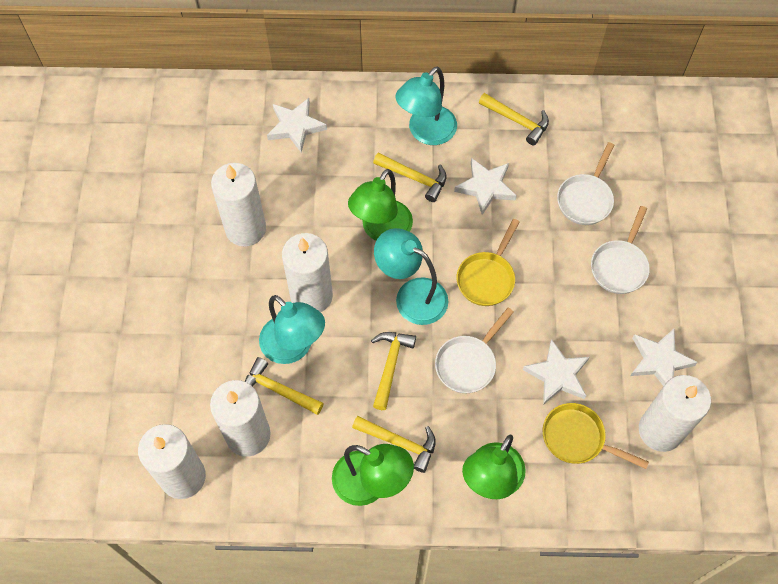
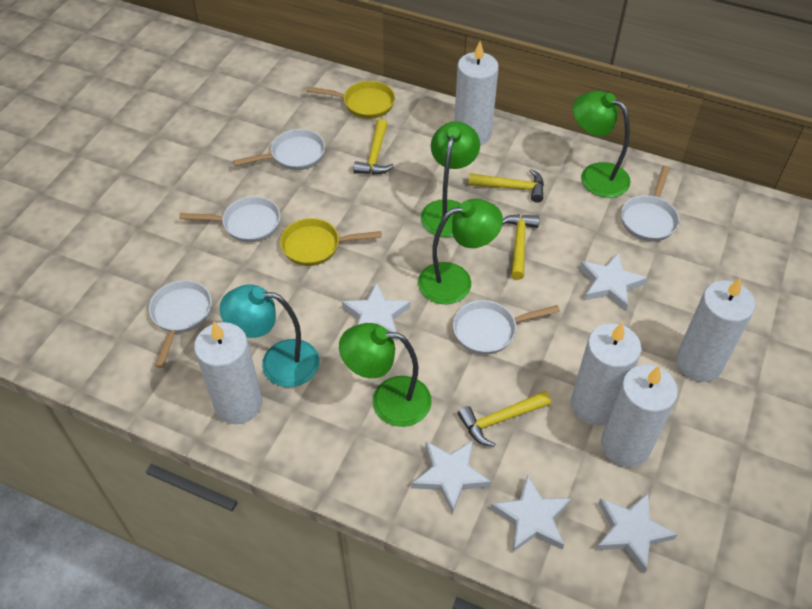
green lamp: [332,444,414,506] [348,169,413,241] [462,435,526,499] = 3 -> [339,323,432,427] [418,199,503,304] [421,121,480,237] [573,91,631,198] = 4
turquoise lamp: [259,295,325,364] [374,228,448,325] [395,67,457,145] = 3 -> [219,284,319,387] = 1
white pan: [435,308,514,393] [557,142,614,225] [591,206,650,294] = 3 -> [149,280,212,368] [179,196,280,243] [233,129,325,170] [453,300,560,355] [621,166,680,241] = 5
white star: [267,98,327,153] [454,158,517,215] [523,339,589,405] [630,329,698,386] = 4 -> [342,282,411,340] [412,441,491,514] [491,475,571,553] [580,252,647,311] [596,493,678,573] = 5
yellow hammer: [245,357,324,415] [352,416,436,473] [371,332,416,410] [373,152,447,202] [479,93,549,145] = 5 -> [353,119,394,175] [458,391,551,447] [468,169,544,203] [502,214,540,280] = 4

